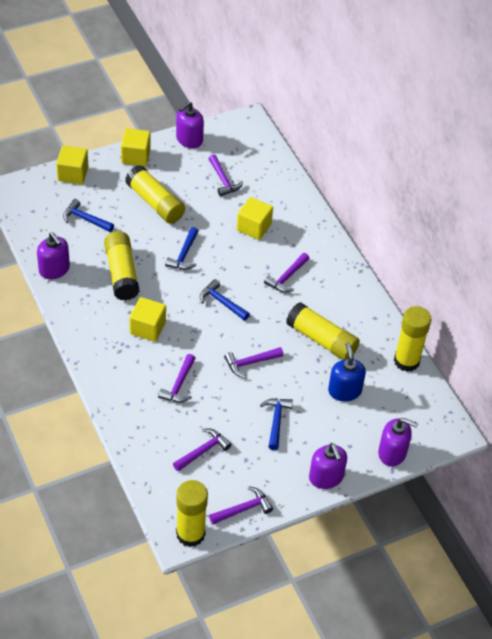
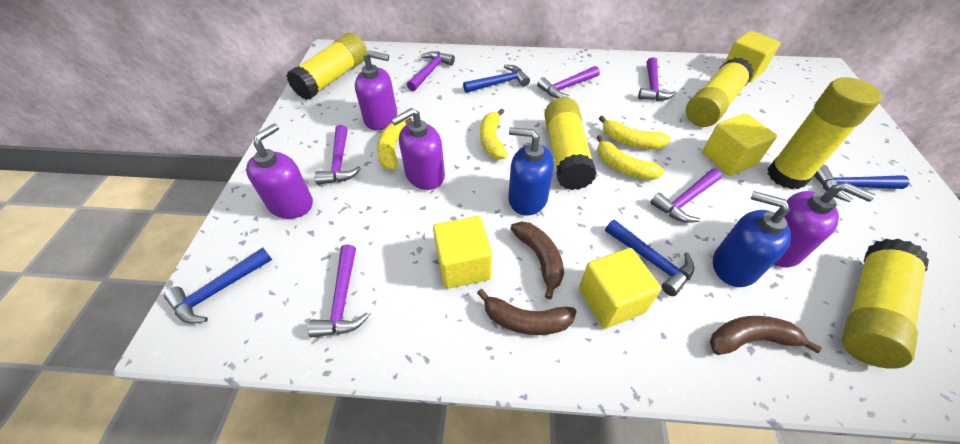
blue soap dispenser: [328,343,366,401] = 1 -> [508,127,554,216] [713,191,791,287] = 2
brown banana: none = 0 -> [477,289,577,335] [510,222,564,299] [710,316,822,355] = 3
yellow banana: none = 0 -> [377,118,412,170] [480,108,508,159] [596,135,664,180] [599,115,671,149] = 4

